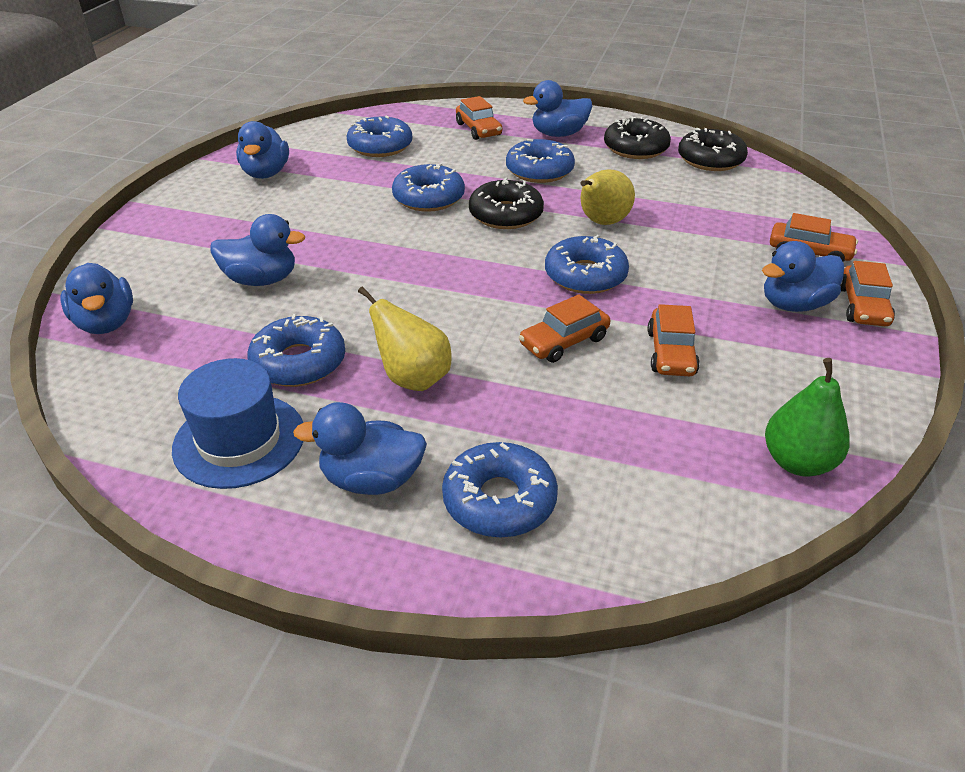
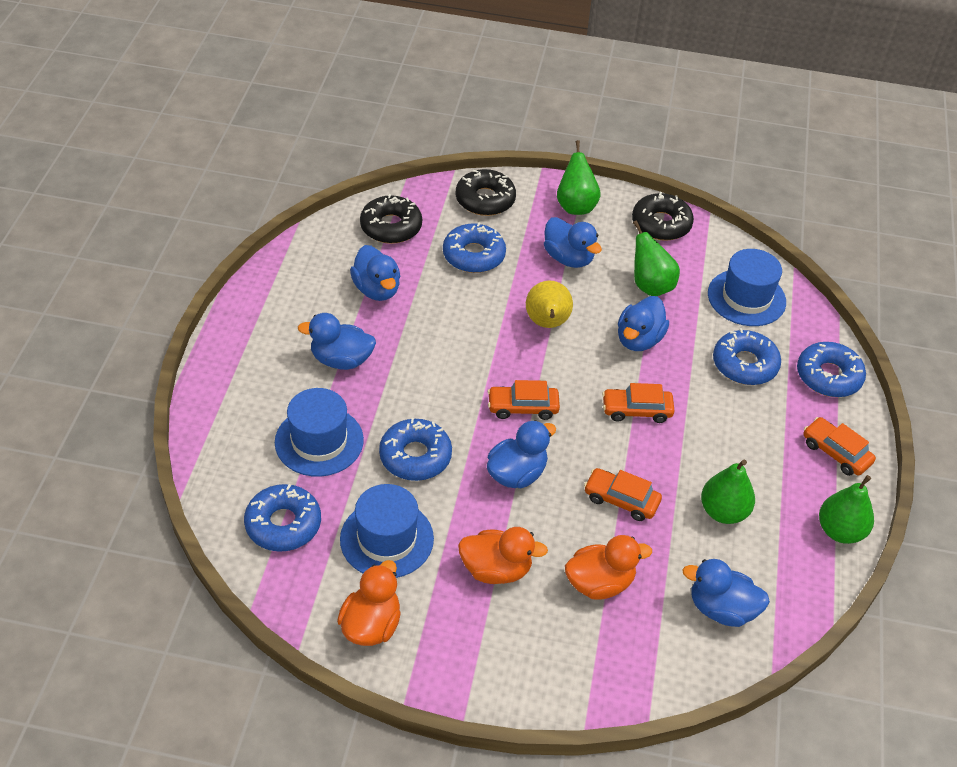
blue donut: [247,314,345,387] [347,115,412,157] [392,163,465,212] [442,442,558,538] [506,139,575,183] [545,235,629,294] = 6 -> [244,484,321,552] [379,418,452,481] [443,222,506,273] [713,328,781,385] [797,342,866,397] = 5
blue hat: [172,358,304,489] = 1 -> [275,388,364,477] [340,484,434,578] [708,249,786,326] = 3
green pear: [765,358,850,476] = 1 -> [557,140,601,215] [633,220,680,296] [701,460,755,524] [819,475,874,544] = 4
orange car: [456,96,502,140] [519,294,610,363] [648,304,700,376] [770,213,858,262] [840,261,895,326] = 5 -> [488,380,560,420] [584,468,662,521] [602,383,675,423] [804,417,876,476] = 4
orange duck: none = 0 -> [337,560,401,646] [458,527,548,584] [565,535,652,600] = 3
yellow pear: [358,287,451,391] [580,170,635,225] = 2 -> [526,280,573,328] = 1

